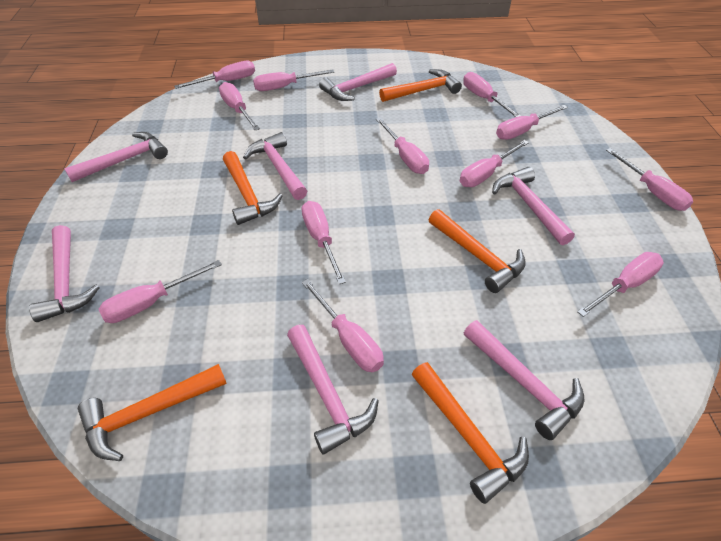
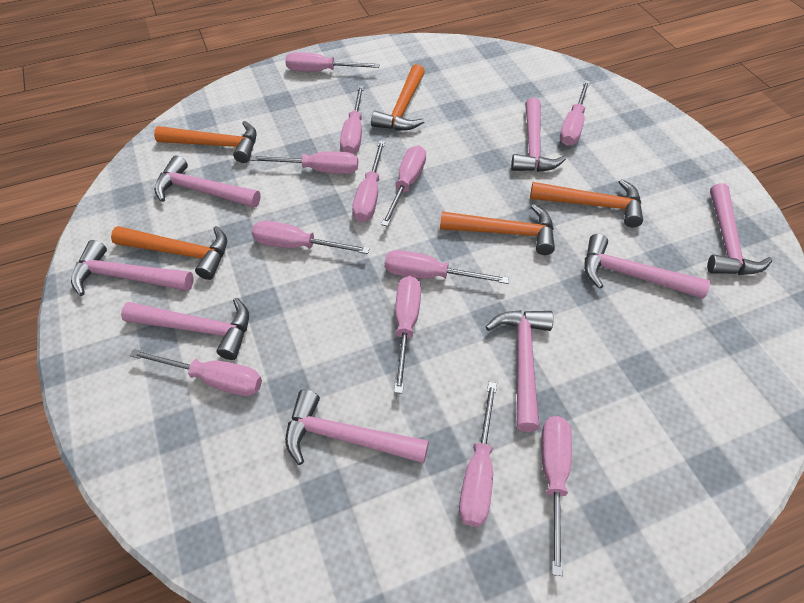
pink hammer: [29,225,100,322] [64,132,168,182] [243,132,307,200] [287,325,379,454] [319,63,397,101] [464,320,584,440] [492,167,575,245] = 7 -> [71,240,194,296] [121,298,249,360] [154,155,261,208] [285,389,429,465] [486,310,554,432] [511,98,566,172] [584,234,710,299] [707,183,772,275] = 8

